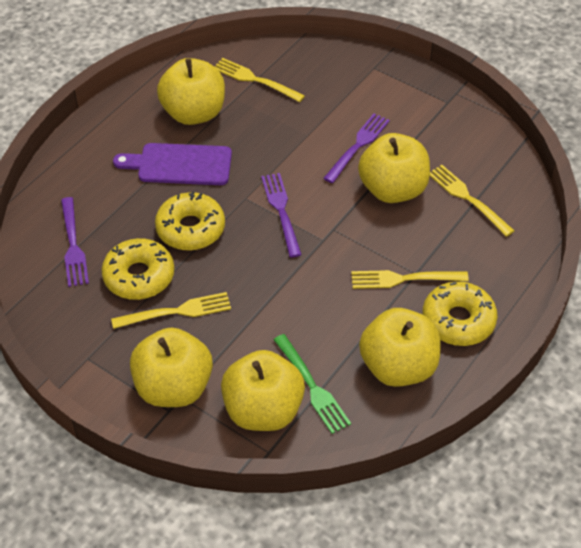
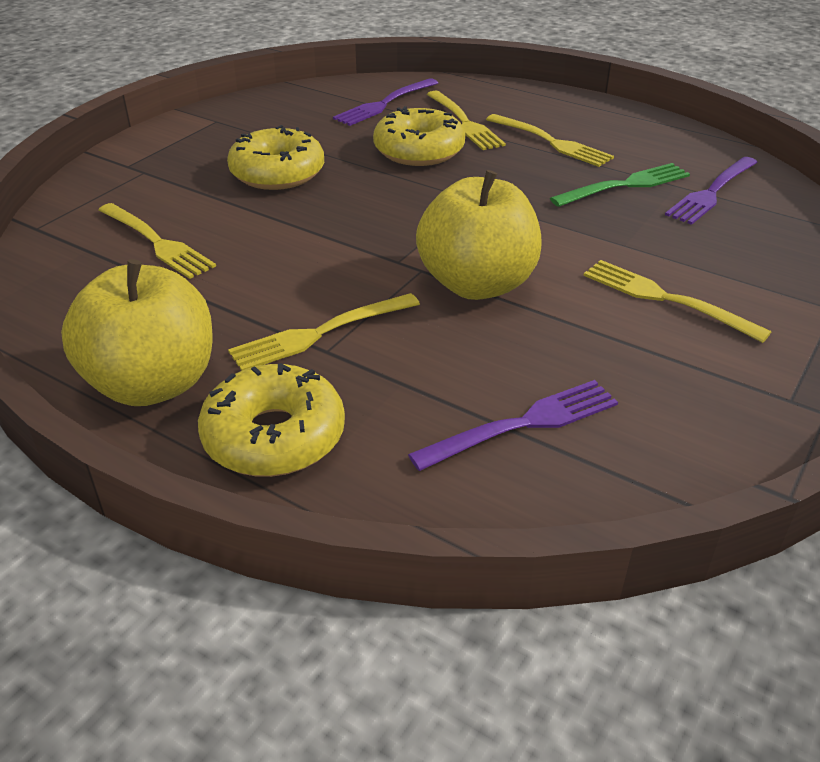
purple cutting board: [113,143,232,185] = 1 -> none = 0
yellow apple: [130,327,213,407] [157,58,225,125] [221,350,305,431] [358,133,430,203] [359,308,440,387] = 5 -> [61,259,212,406] [416,170,542,300] = 2
yellow fork: [111,292,231,329] [214,58,305,102] [351,270,469,289] [430,165,515,237] = 4 -> [98,203,216,279] [228,293,420,371] [427,91,506,150] [486,114,614,167] [584,260,772,343] = 5

